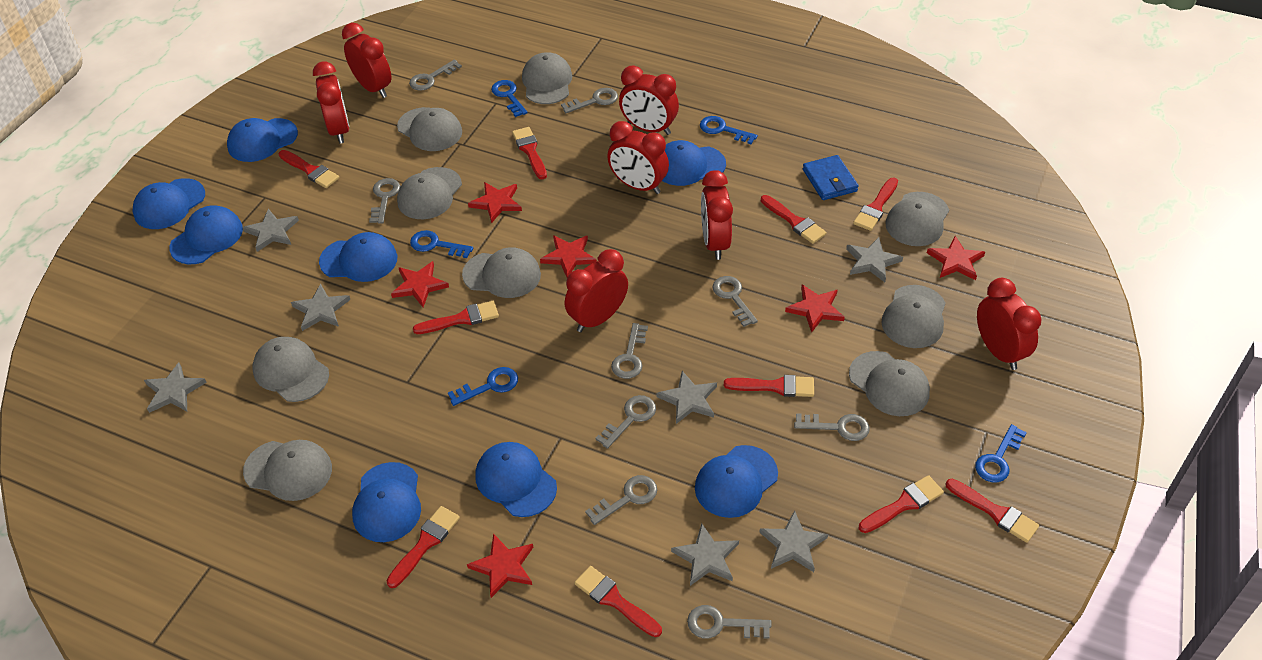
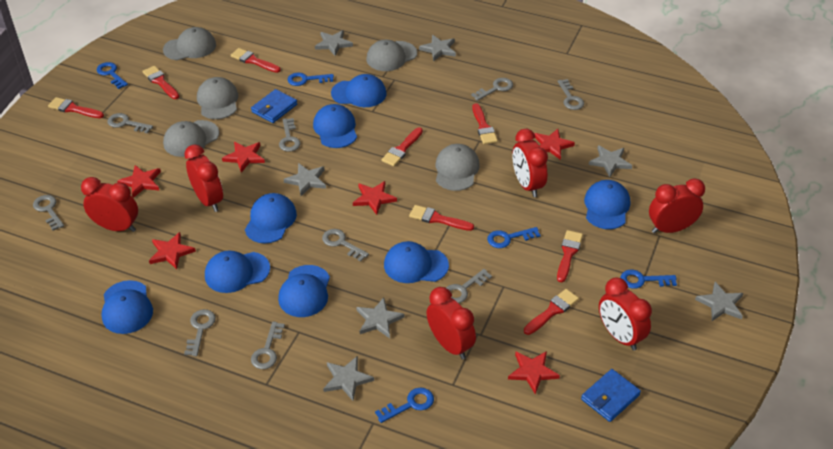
blue wallet: [803,155,859,200] = 1 -> [251,89,297,123] [581,369,641,422] = 2
grey cap: [243,440,332,501] [253,337,329,402] [397,107,462,151] [397,167,462,219] [462,247,541,298] [522,52,572,104] [849,351,930,416] [881,285,946,348] [886,192,949,246] = 9 -> [163,27,216,60] [163,120,219,157] [197,77,238,119] [366,40,417,71] [436,144,480,191] = 5
red brush: [279,150,339,188] [387,506,460,588] [413,301,499,334] [512,127,547,179] [574,566,662,637] [724,375,814,397] [761,195,827,244] [853,178,898,231] [859,475,944,533] [946,479,1039,543] = 10 -> [48,97,104,118] [142,66,179,99] [231,48,281,73] [381,127,423,166] [409,205,474,231] [472,103,498,144] [524,289,579,335] [557,230,583,282] = 8
red clock: [313,62,349,144] [342,23,391,98] [565,249,628,332] [607,121,669,194] [619,65,679,135] [701,170,733,260] [977,278,1042,370] = 7 -> [81,177,138,232] [184,144,223,212] [427,287,476,359] [513,129,548,197] [599,277,652,351] [649,178,705,234] = 6

